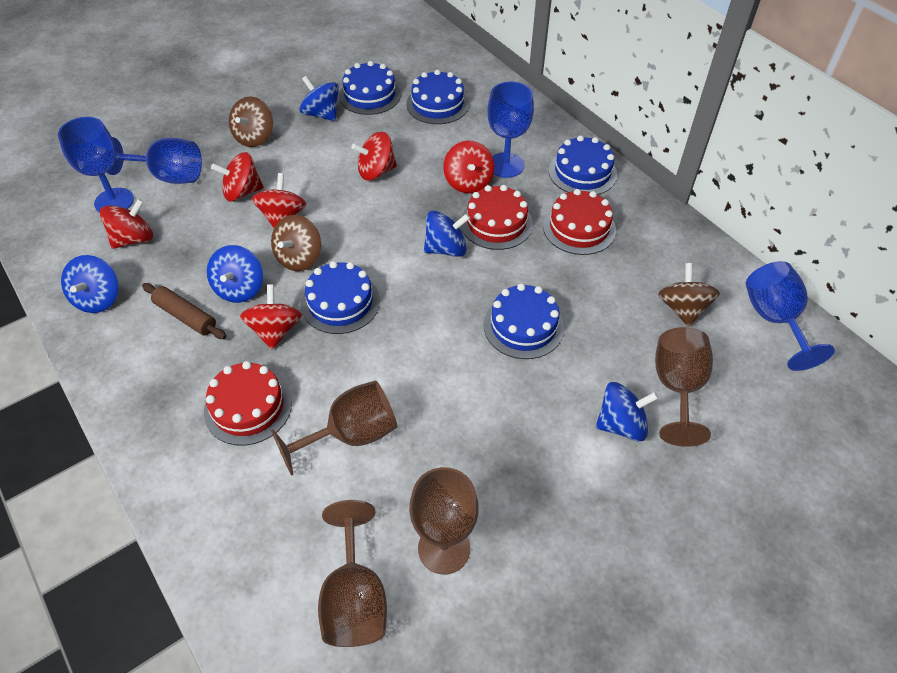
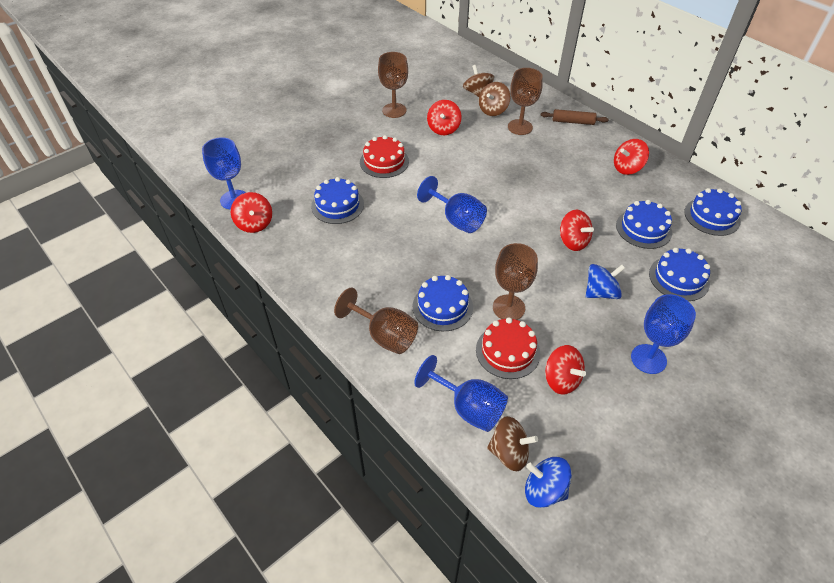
blue spinning top: [61,255,119,313] [207,245,263,303] [299,76,339,121] [424,211,470,257] [596,382,659,442] = 5 -> [525,457,572,508] [586,264,625,299] = 2
red cake: [204,361,292,446] [461,185,533,250] [543,189,616,255] = 3 -> [360,135,409,178] [476,317,540,379] = 2
red spinning top: [100,198,153,249] [211,152,264,201] [240,284,302,350] [252,173,306,228] [352,132,397,180] [443,141,495,193] = 6 -> [231,192,272,233] [427,100,462,135] [545,345,586,395] [560,209,594,251] [614,139,649,175] = 5

